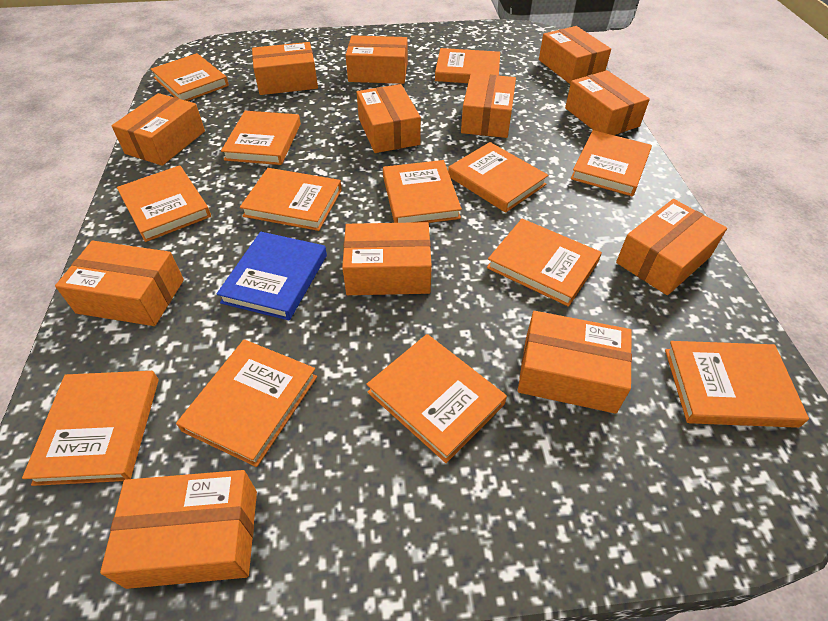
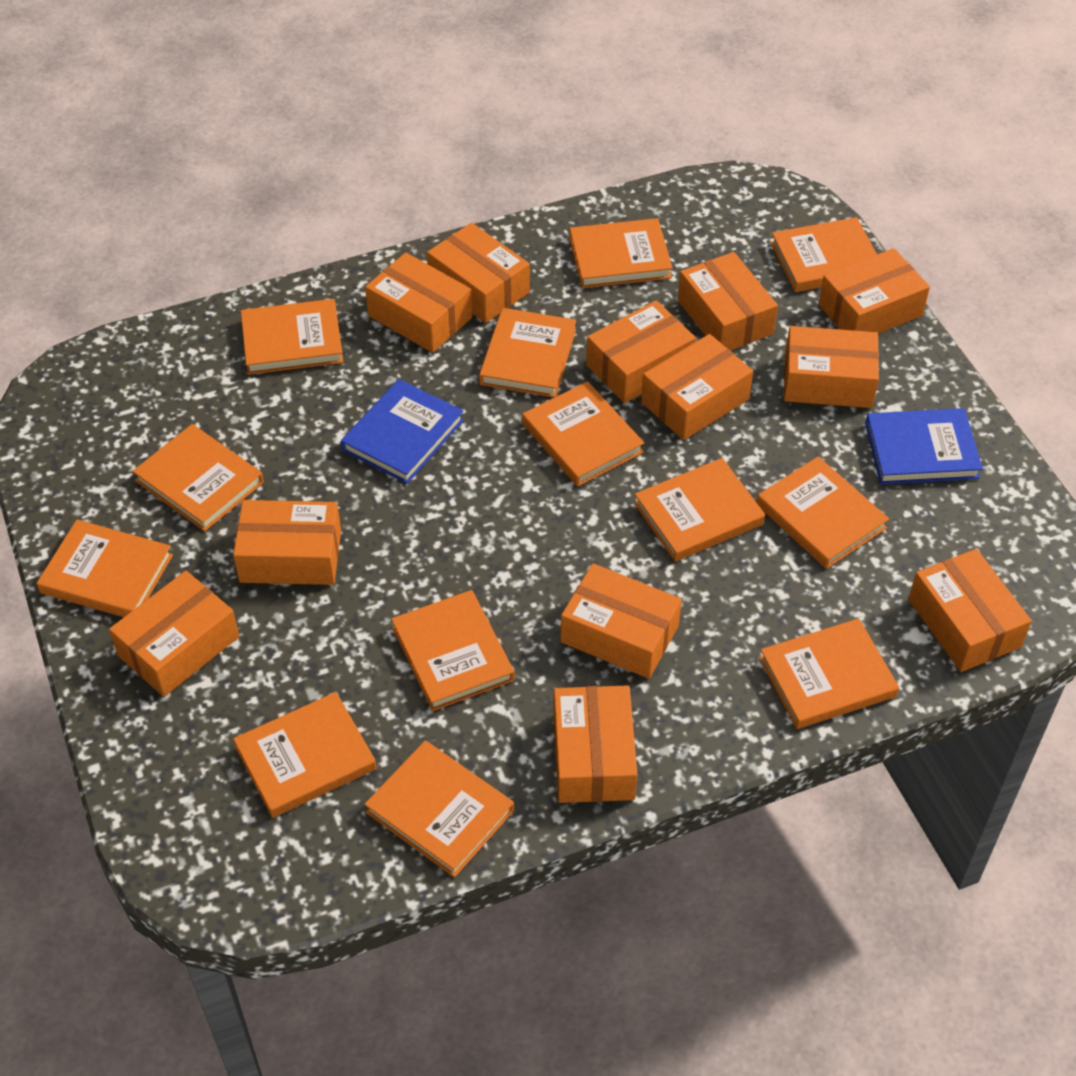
blue book: [217,232,327,320] = 1 -> [341,379,464,484] [865,408,983,484] = 2

